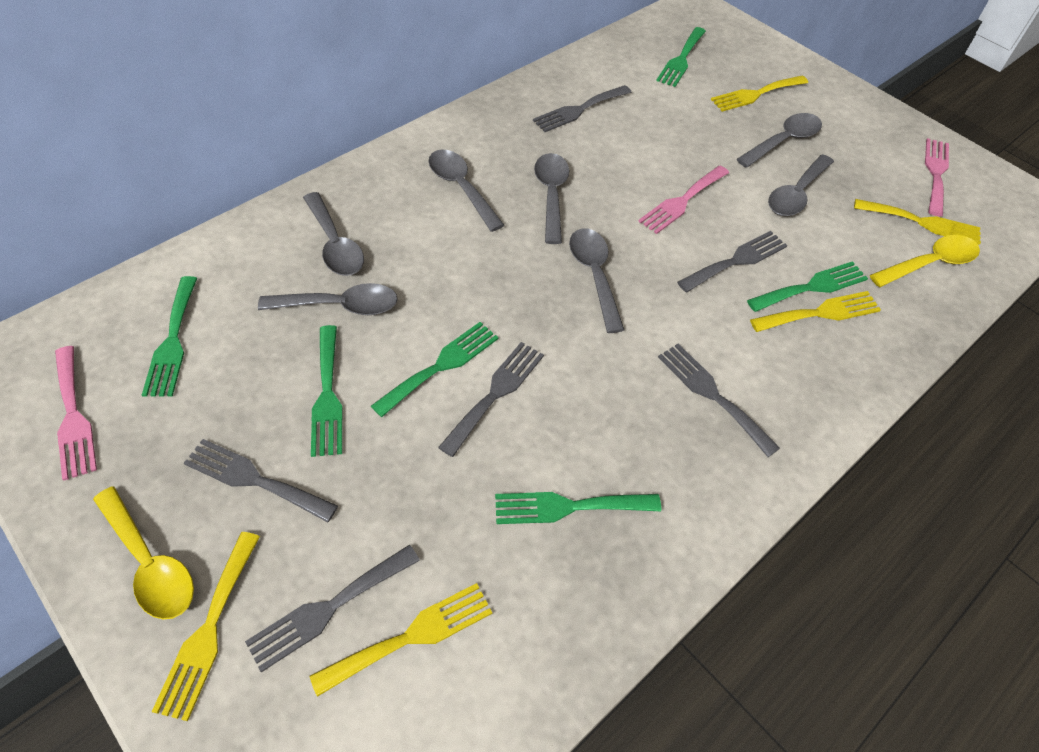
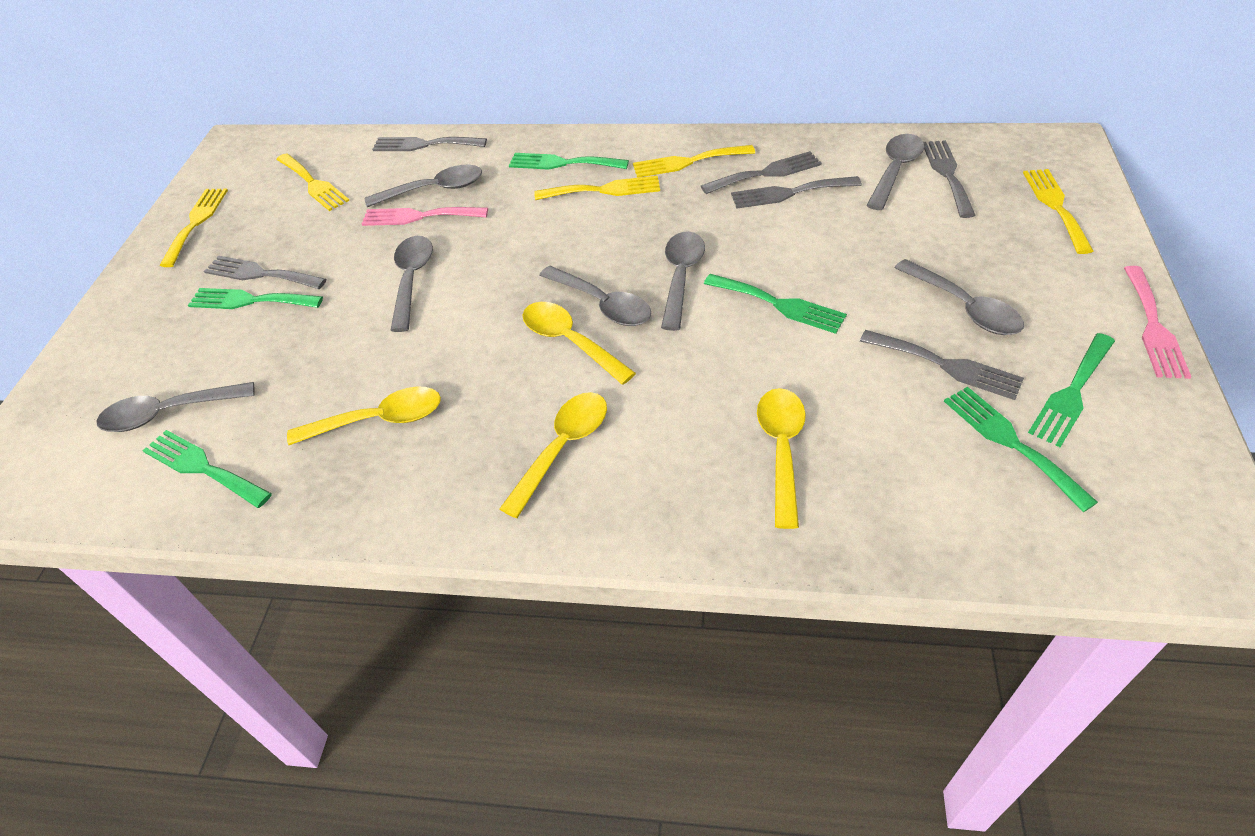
pink fork: [55,346,97,481] [638,166,729,234] [925,138,949,217] = 3 -> [361,207,488,226] [1124,266,1191,379] = 2
yellow spoon: [93,487,194,620] [870,235,980,287] = 2 -> [287,387,441,445] [499,392,607,518] [523,302,636,385] [757,388,806,529] = 4

